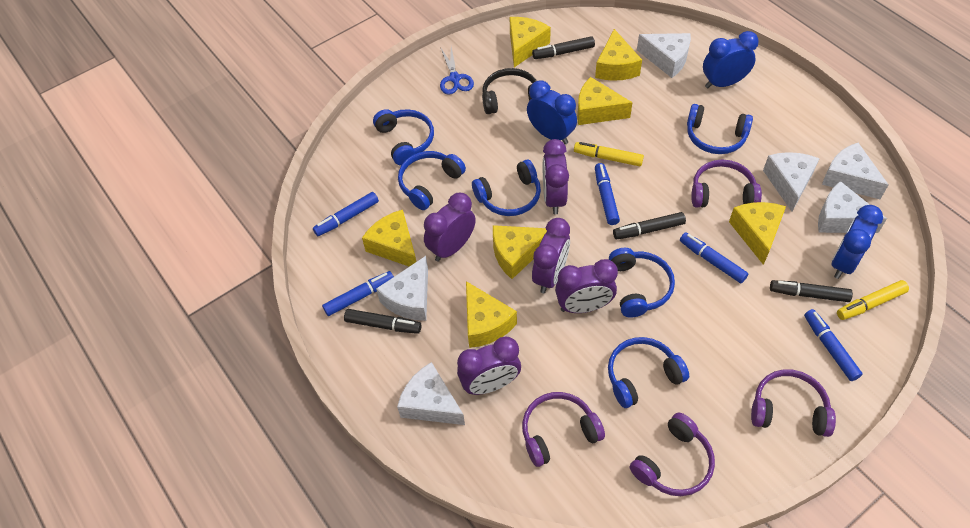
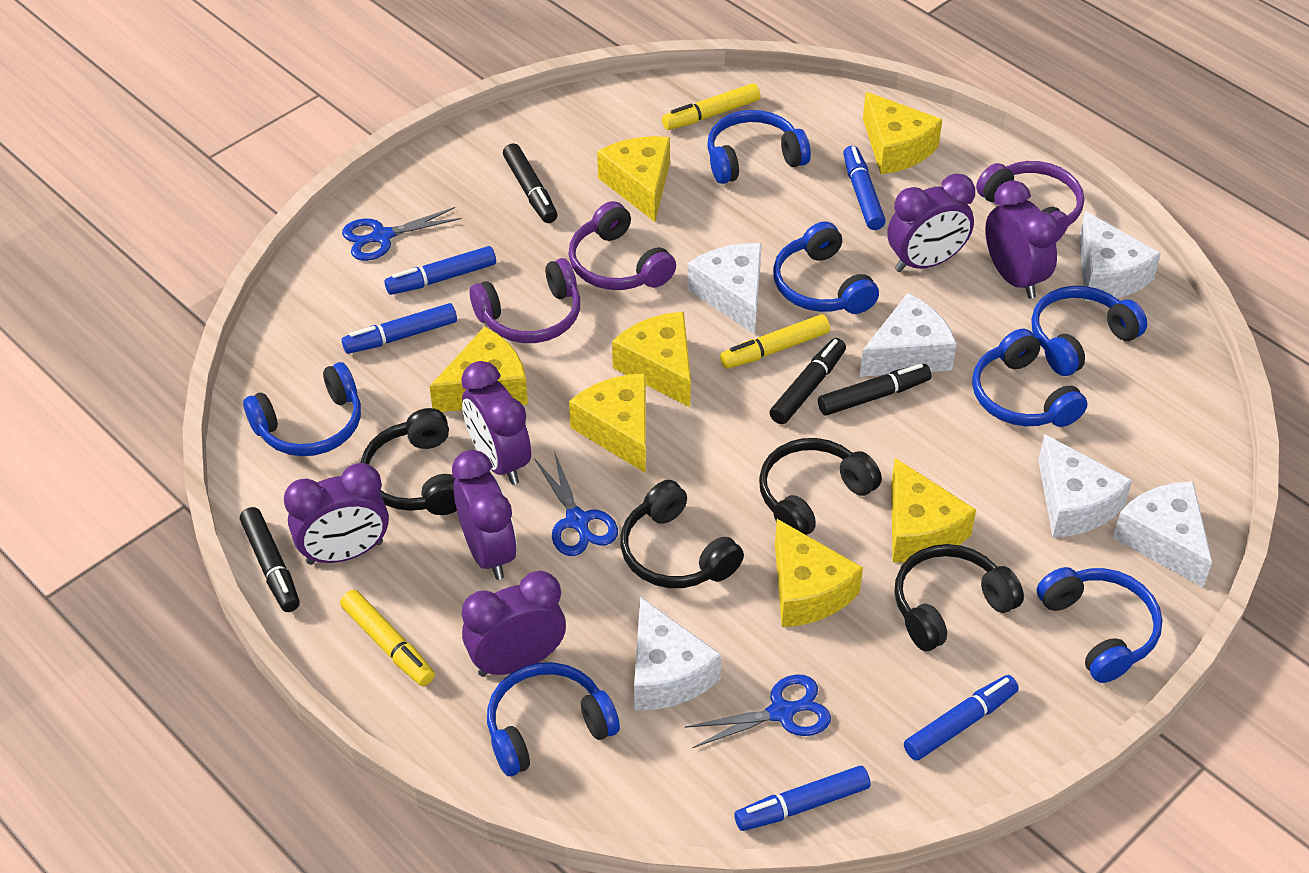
black headphones: [482,68,537,114] = 1 -> [361,408,457,515] [620,480,744,588] [759,438,882,535] [895,544,1024,651] = 4
blue clock: [527,81,577,144] [703,31,759,88] [832,205,883,279] = 3 -> none = 0
blue headphones: [373,109,434,166] [398,151,466,210] [472,159,541,216] [608,337,689,408] [609,248,675,318] [687,104,753,154] = 6 -> [243,362,361,456] [487,662,620,776] [707,110,811,184] [773,222,879,314] [972,329,1087,427] [1031,286,1147,376] [1037,567,1162,683] = 7
blue scissors: [440,47,474,95] = 1 -> [342,207,461,261] [534,451,618,556] [685,674,831,748] = 3
purple clock: [424,193,476,262] [457,337,521,395] [532,218,570,293] [543,139,569,214] [555,259,618,313] = 5 -> [284,463,389,565] [452,450,517,580] [461,361,531,485] [462,571,566,677] [887,174,975,272] [985,180,1060,299] = 6
purple headphones: [522,392,605,467] [630,412,715,496] [691,159,762,207] [751,369,836,437] = 4 -> [470,258,580,343] [568,201,676,290] [976,161,1084,242] = 3
yellow marker: [574,142,644,166] [837,280,909,320] = 2 -> [340,590,435,686] [662,83,760,130] [720,314,830,369] = 3

